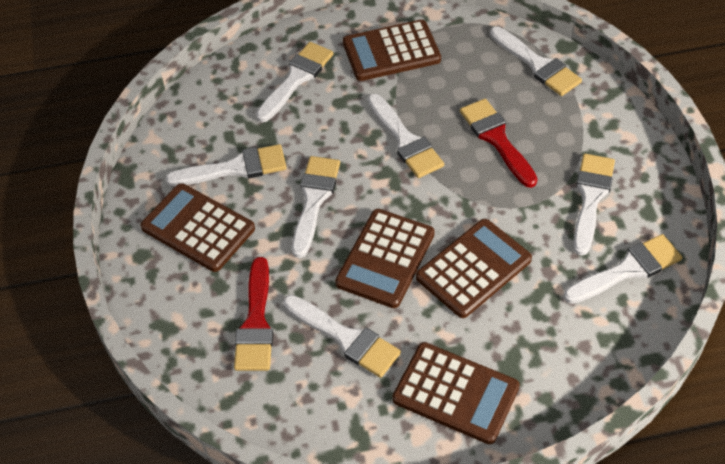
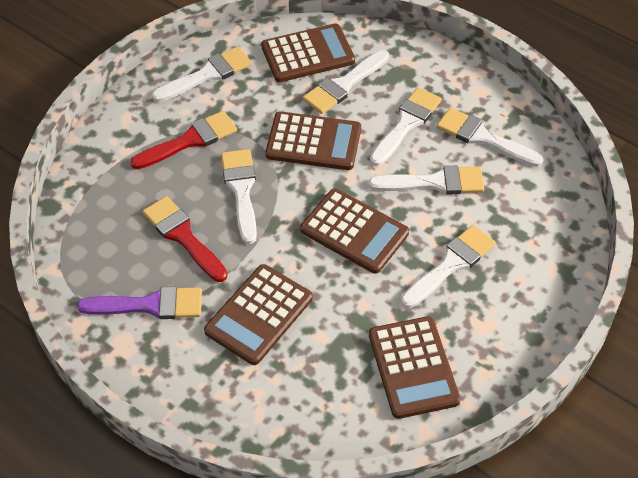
purple brush: none = 0 -> [77,286,202,319] = 1
white brush: [166,144,287,186] [256,42,333,122] [283,295,401,378] [292,156,340,258] [368,94,444,178] [490,27,582,96] [564,234,682,304] [573,154,615,256] = 8 -> [152,46,252,102] [221,149,257,244] [303,50,389,114] [369,166,484,195] [370,87,442,166] [401,225,496,308] [437,108,543,167] = 7

